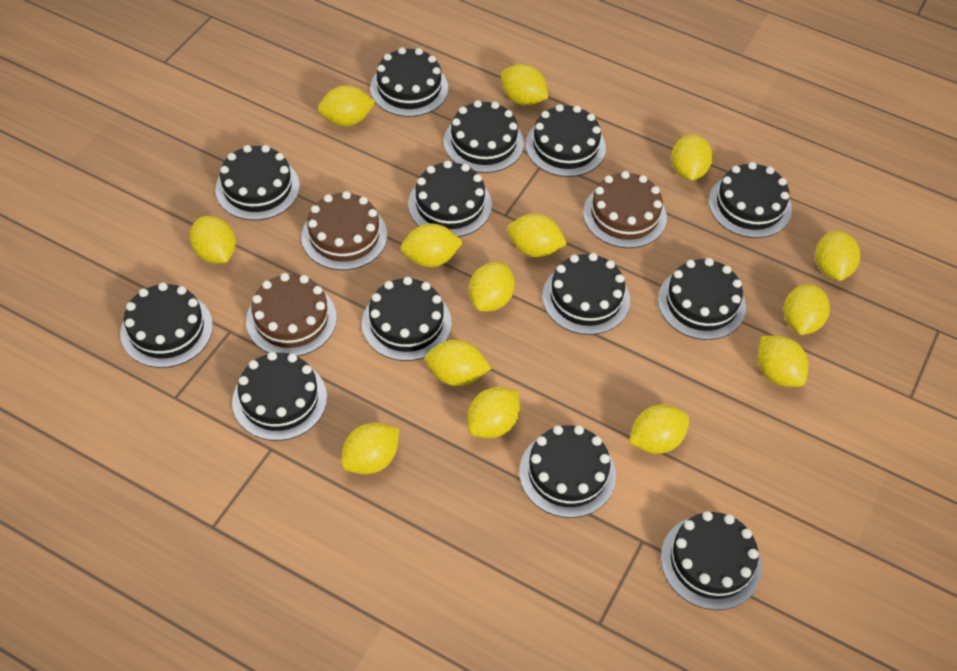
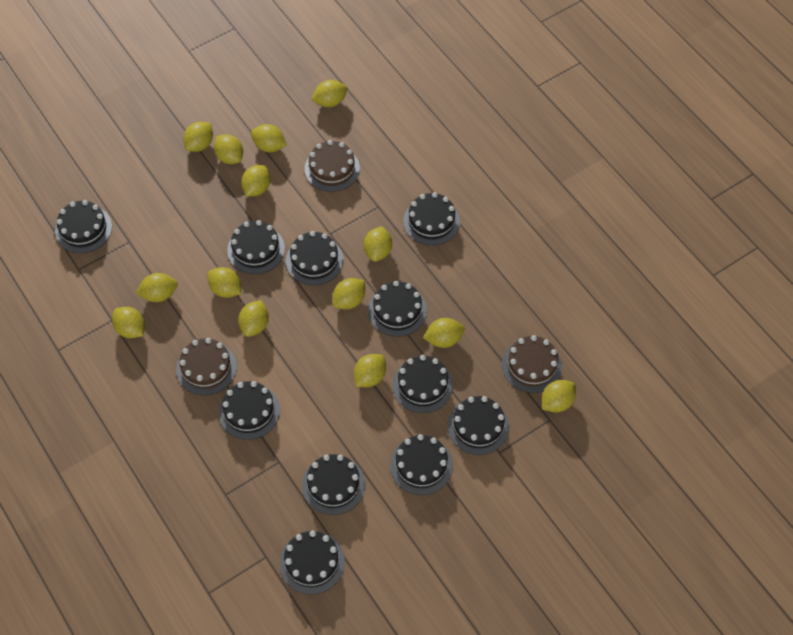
black cake: [120,282,213,368] [215,145,300,220] [232,352,327,441] [362,277,452,361] [370,47,448,117] [408,161,492,237] [444,100,524,173] [519,425,616,518] [525,104,606,177] [542,253,630,335] [658,258,746,340] [661,511,762,610] [709,162,792,238] = 13 -> [55,200,112,253] [219,381,280,440] [227,220,285,274] [280,530,345,594] [286,231,343,285] [302,454,365,515] [368,281,427,337] [390,434,453,495] [392,355,453,413] [403,192,460,245] [447,396,509,455] = 11

